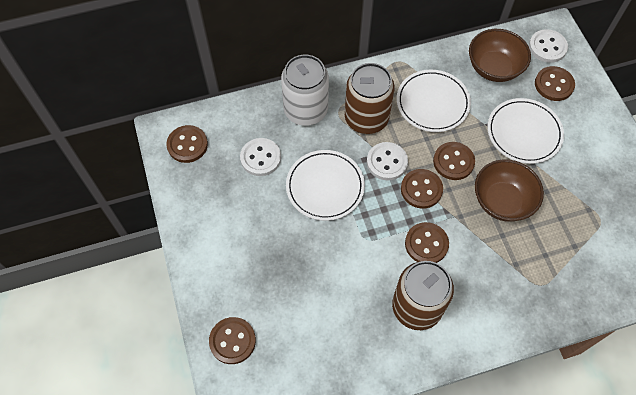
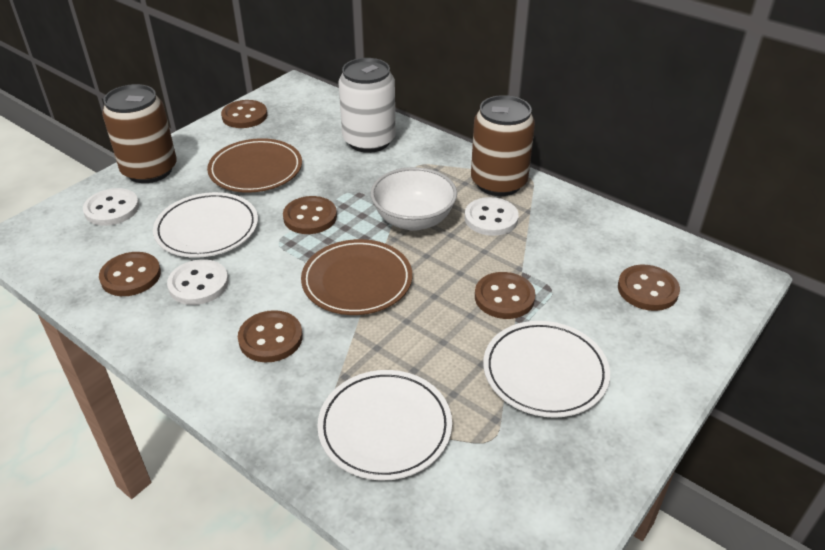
brown bowl: [469,29,531,82] [475,159,544,222] = 2 -> none = 0
brown plate: none = 0 -> [207,138,302,193] [301,239,412,315] = 2
white bowl: none = 0 -> [370,167,457,231] = 1

